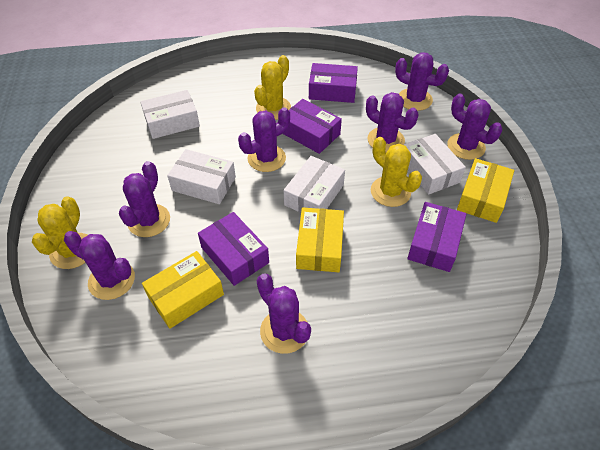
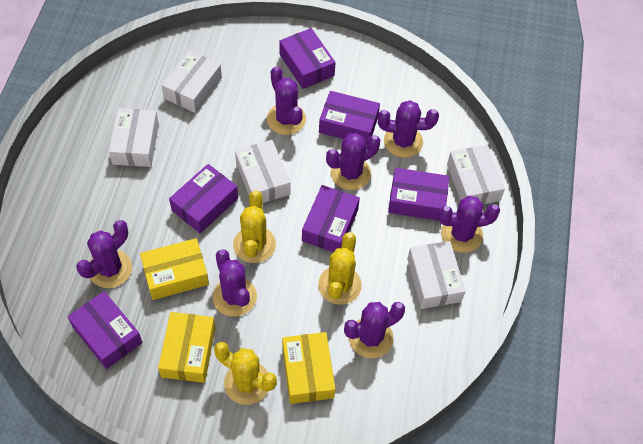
purple box: [198,212,269,286] [283,99,342,154] [309,63,358,103] [407,202,467,272] = 4 -> [68,291,142,369] [169,164,238,233] [279,28,336,89] [302,185,360,252] [319,91,380,145] [388,168,449,221] = 6
white box: [140,90,200,139] [167,149,236,204] [284,156,345,213] [404,134,466,195] = 4 -> [109,108,159,167] [161,50,222,113] [235,140,291,203] [407,241,466,309] [447,145,505,205] = 5

